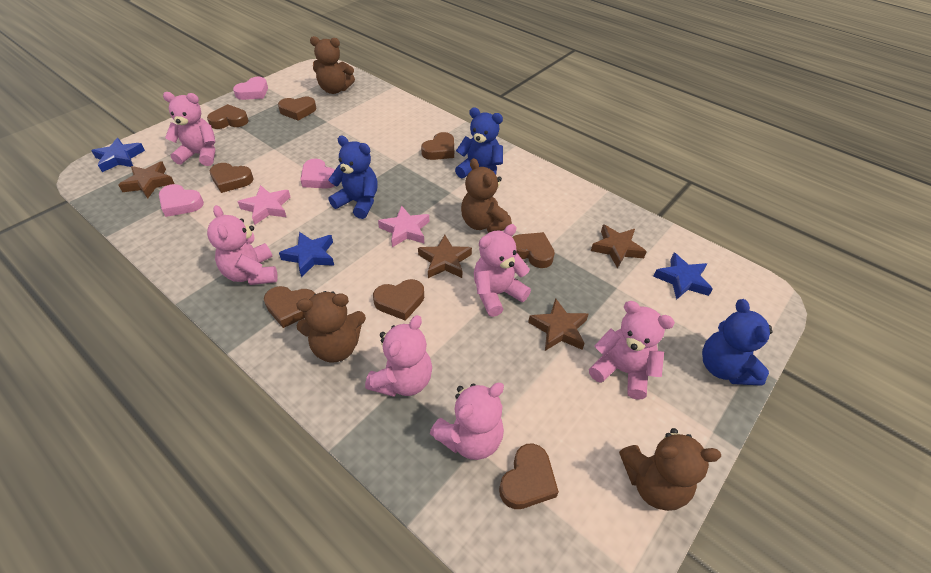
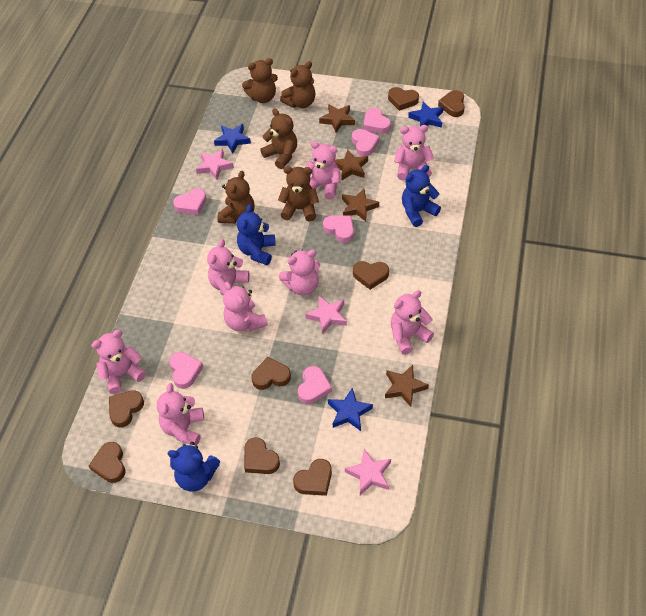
brown teddy bear: [296,291,366,363] [310,36,355,94] [461,158,512,232] [619,428,721,511] = 4 -> [218,171,254,224] [242,58,278,103] [260,108,297,169] [278,166,319,222] [280,61,315,108] = 5
pink heart: [159,184,204,217] [233,77,268,100] [300,158,335,189] = 3 -> [169,352,203,389] [173,188,207,215] [298,366,332,404] [323,215,354,243] [352,129,380,156] [363,108,391,133] = 6
pink star: [238,185,290,225] [378,205,429,247] = 2 -> [196,149,234,180] [305,296,347,334] [345,449,391,495] = 3
pink teddy bear: [163,92,215,166] [207,205,278,285] [365,315,432,397] [430,383,504,460] [474,224,531,317] [589,301,675,400] = 6 -> [91,330,146,394] [157,383,204,446] [207,239,250,296] [223,281,268,332] [279,249,320,295] [306,141,340,200] [391,290,434,355] [394,125,434,180] = 8

